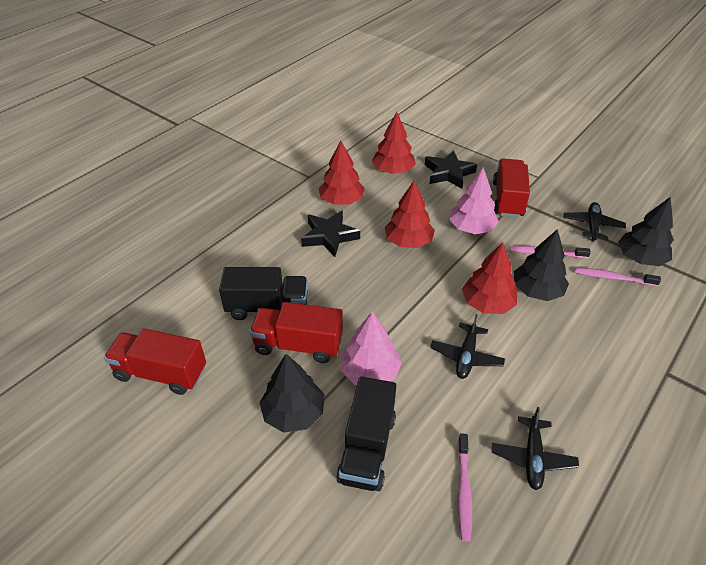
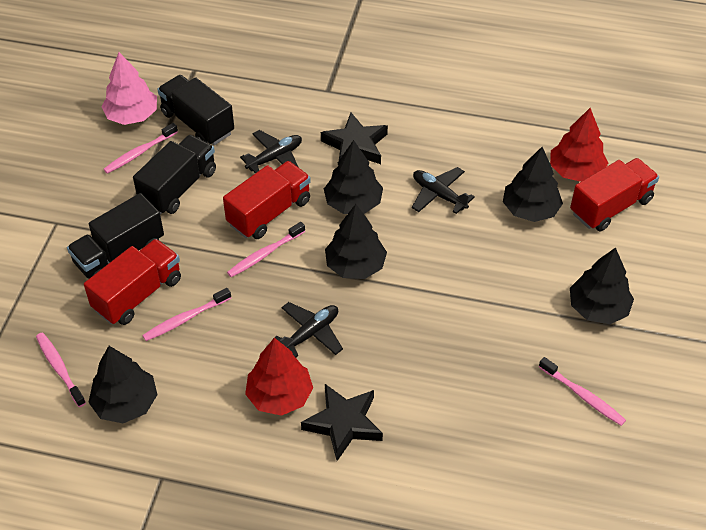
black tree: [259,354,325,433] [514,229,569,301] [618,197,674,266] = 3 -> [88,346,157,423] [324,140,383,214] [325,204,387,279] [503,147,563,222] [570,247,634,324] = 5
black truck: [219,267,308,320] [336,376,396,491] = 2 -> [67,193,164,279] [133,135,216,215] [157,75,234,145] = 3
pink toothbrush: [458,433,472,542] [510,246,591,258] [574,268,661,286] = 3 -> [36,332,86,407] [104,123,178,174] [142,288,231,341] [227,222,305,277] [539,357,626,426] = 5
pink tree: [341,312,402,385] [449,167,499,234] = 2 -> [101,52,157,125] = 1
red tree: [318,141,365,205] [372,112,416,174] [385,181,435,248] [462,242,518,314] = 4 -> [245,338,313,416] [550,108,608,182] = 2

